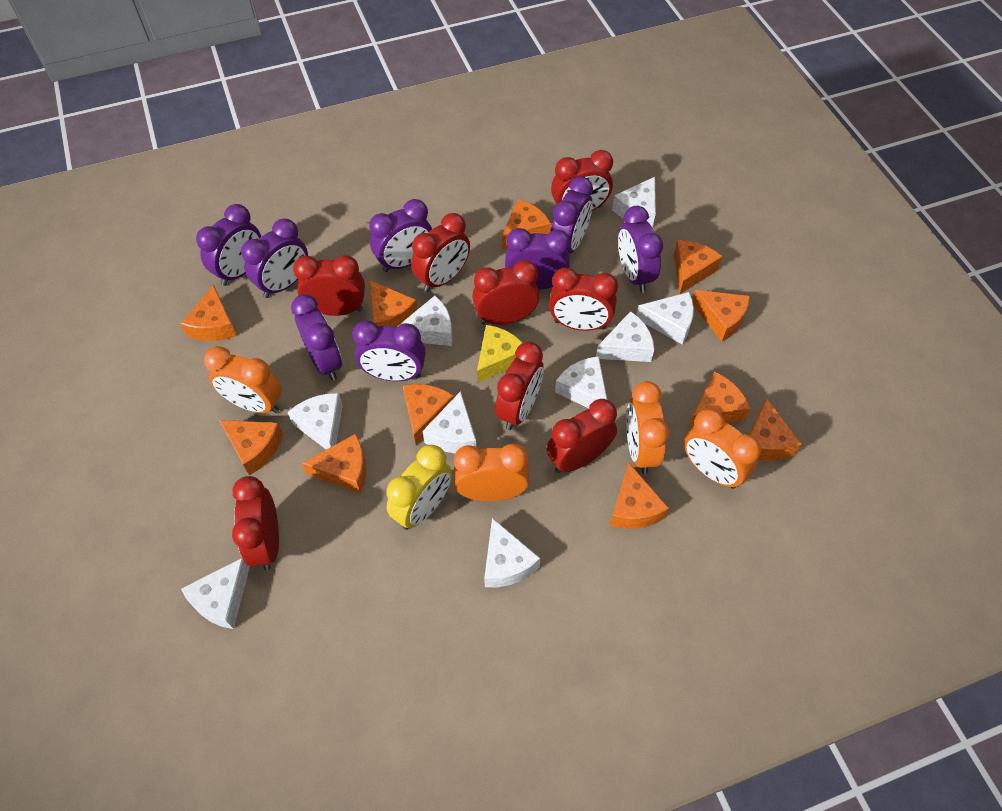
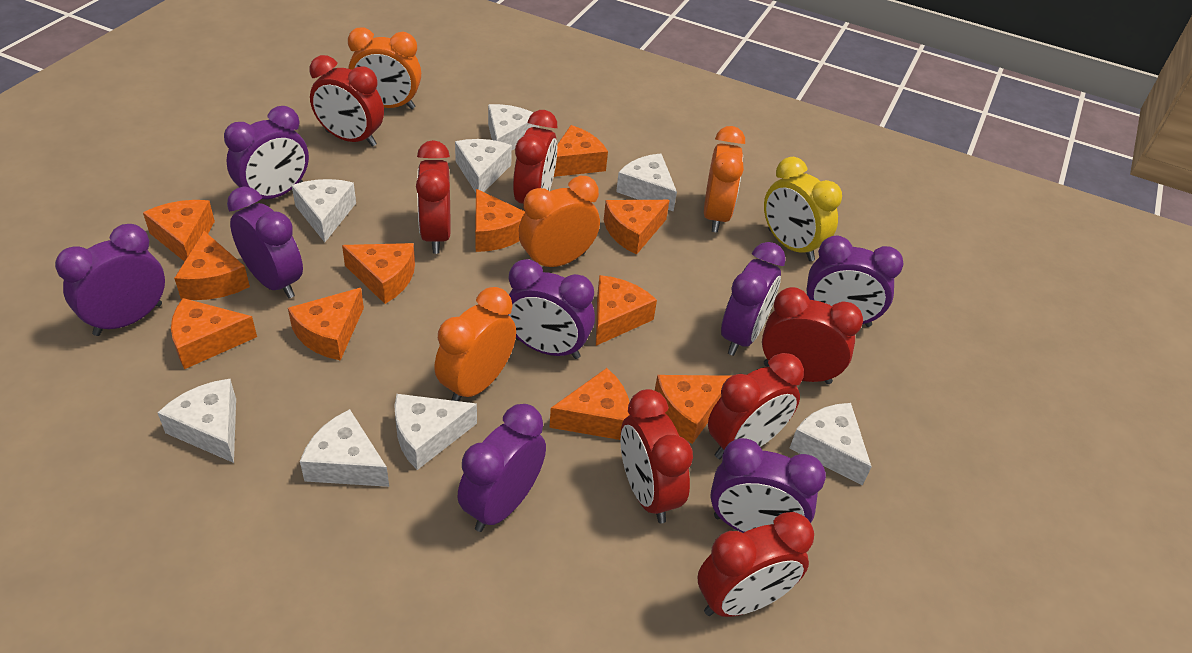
red clock: [232,476,279,570] [293,255,365,316] [411,213,470,292] [472,260,540,325] [495,342,544,430] [546,399,617,473] [549,267,618,331] [551,150,613,211] = 8 -> [310,55,384,147] [416,140,450,254] [513,110,557,211] [620,389,693,523] [697,512,814,617] [708,353,804,459] [762,287,863,384] = 7
white cheese: [181,558,250,629] [288,393,343,450] [397,296,453,346] [423,391,477,453] [484,518,540,587] [555,356,607,408] [596,311,654,362] [612,177,656,227] [636,292,694,345] = 9 -> [158,379,236,463] [292,179,356,242] [300,409,389,487] [394,394,477,470] [455,139,512,192] [488,104,539,150] [616,154,677,212] [789,403,872,486] = 8
yellow cheese: [477,325,523,383] = 1 -> none = 0

